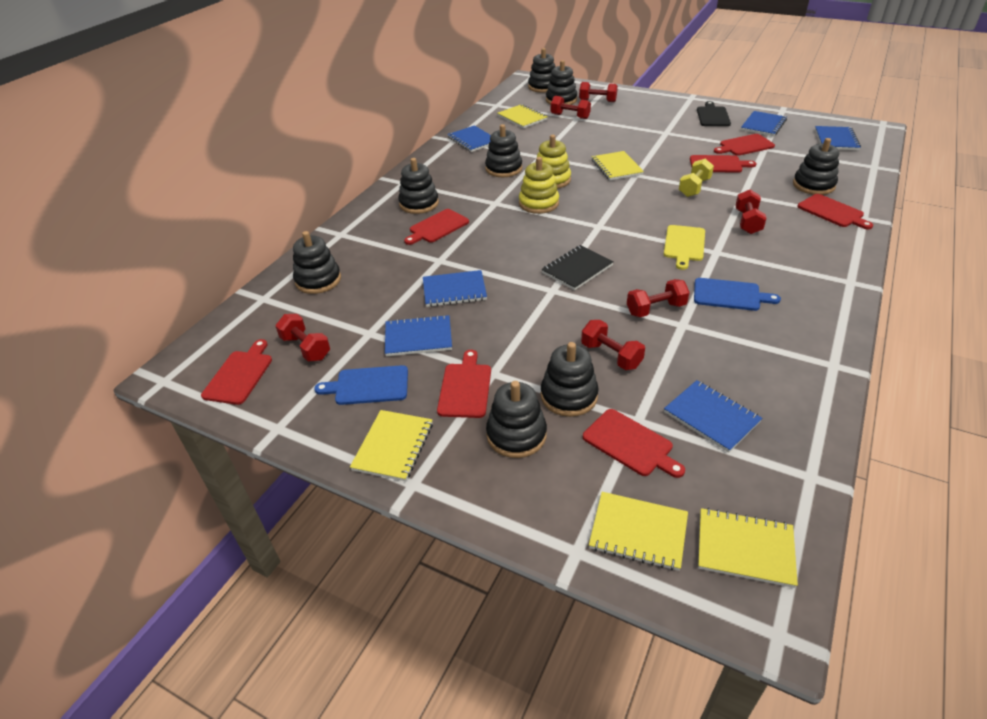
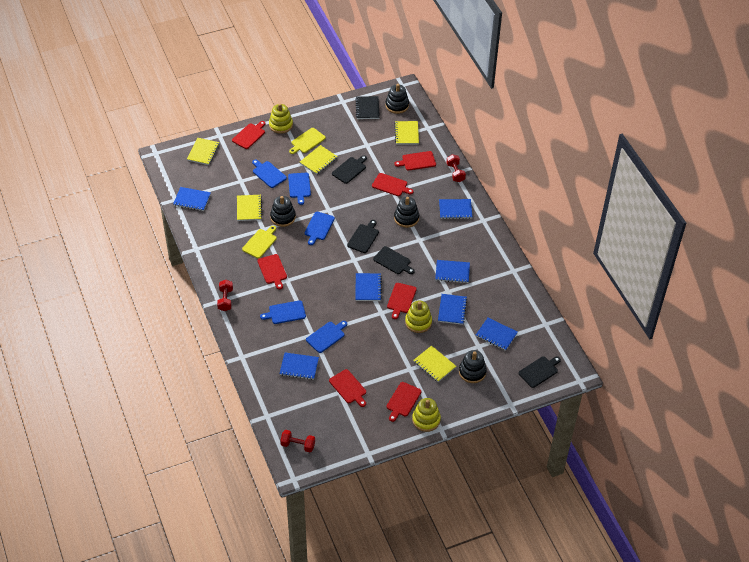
black cutting board: [697,101,731,126] = 1 -> [332,155,367,184] [347,220,379,253] [373,246,415,274] [518,356,561,388] = 4
black stacking toy: [293,231,341,294] [398,158,439,214] [485,124,522,177] [486,381,547,458] [528,48,556,93] [541,342,599,417] [546,60,577,105] [793,138,839,195] = 8 -> [270,196,296,227] [385,84,409,114] [394,197,419,228] [459,350,487,383] = 4
blue cutting board: [314,365,408,405] [694,278,781,311] = 2 -> [252,159,287,188] [260,300,306,324] [288,173,311,205] [305,212,335,245] [306,321,347,353] = 5
blue notebook: [385,315,452,356] [423,270,487,307] [447,125,491,152] [664,380,762,453] [741,111,787,136] [815,126,861,150] = 6 -> [173,187,211,211] [279,353,319,380] [355,273,382,301] [435,260,470,283] [438,294,467,325] [439,199,472,219] [476,318,518,351] = 7
red dumbbell: [275,314,330,362] [551,96,591,119] [579,82,618,102] [581,320,645,370] [627,279,690,317] [735,190,767,234] = 6 -> [217,280,233,311] [280,430,315,452] [447,154,466,182] = 3
yellow cutting board: [664,225,705,270] = 1 -> [242,226,277,258] [289,128,326,154] = 2
yellow dumbbell: [679,159,714,197] = 1 -> none = 0
yellow stacking toy: [519,157,559,214] [537,135,571,189] = 2 -> [269,103,293,134] [405,301,432,333] [412,398,441,432] = 3

